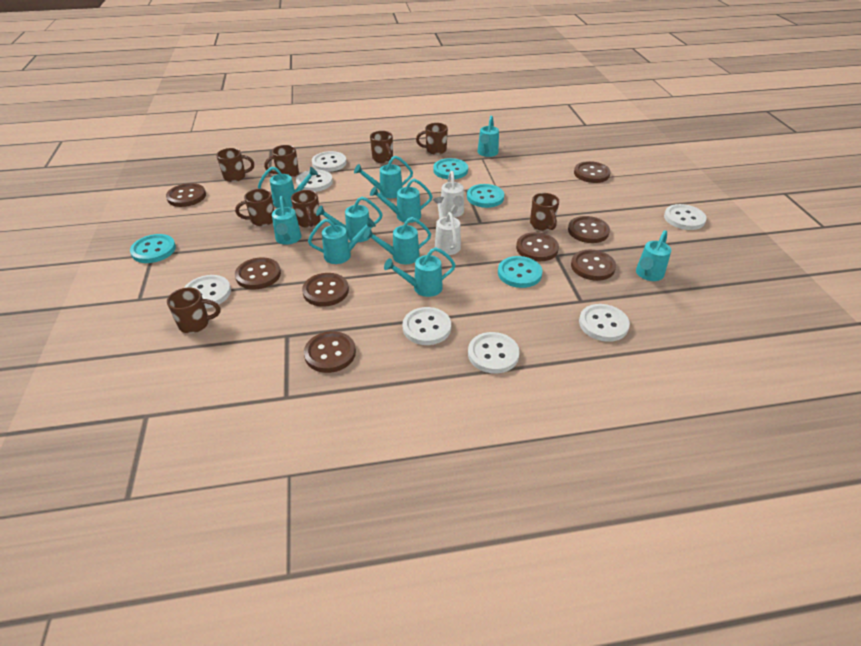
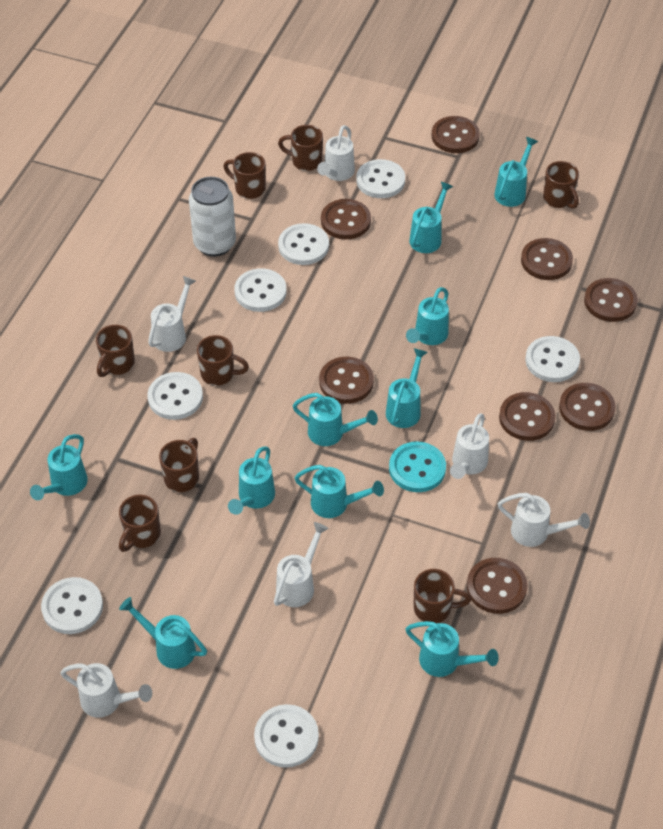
turquoise button: [130,234,176,263] [433,158,468,179] [467,184,504,208] [498,256,542,288] = 4 -> [389,441,446,492] = 1
white can: none = 0 -> [189,177,236,257] = 1
white watering can: [433,197,461,255] [441,171,464,217] = 2 -> [60,663,152,718] [148,276,196,352] [274,522,329,607] [317,125,355,181] [450,413,489,479] [498,493,590,547] = 6

